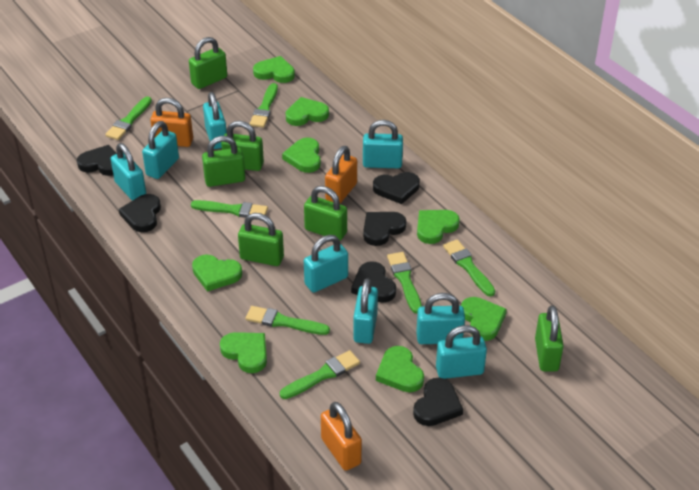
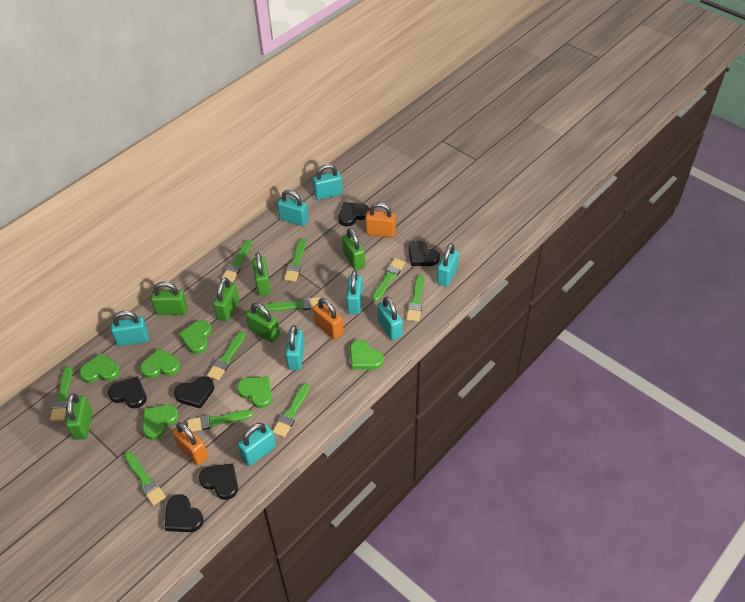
green brush: [105,96,152,140] [191,200,268,218] [246,306,330,335] [250,83,278,128] [280,350,360,399] [387,252,422,314] [443,239,495,296] = 7 -> [50,366,72,421] [124,452,166,506] [187,410,253,432] [207,331,245,381] [221,240,252,282] [264,297,322,311] [273,383,310,438] [284,238,306,282] [372,258,405,301] [406,275,424,321] = 10
green heart: [192,255,242,292] [220,332,267,373] [253,56,295,83] [282,137,321,173] [286,97,329,126] [376,346,424,392] [417,210,460,244] [461,297,507,341] = 8 -> [79,353,120,383] [140,348,180,379] [142,404,179,440] [179,320,212,354] [237,377,272,408] [350,340,384,370] = 6

